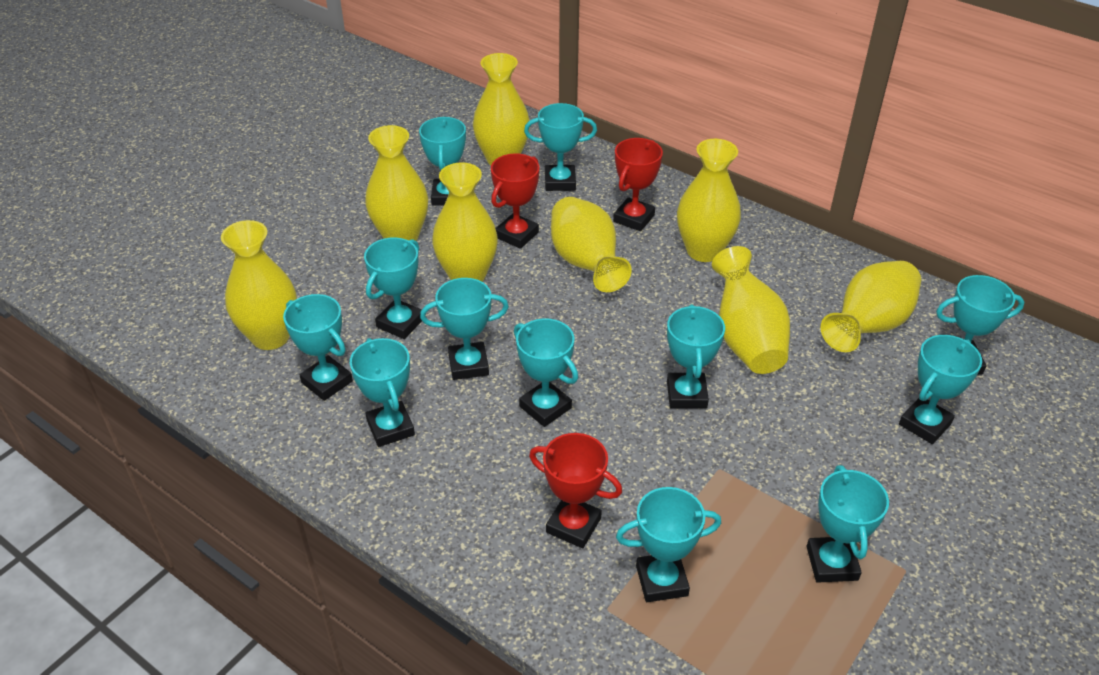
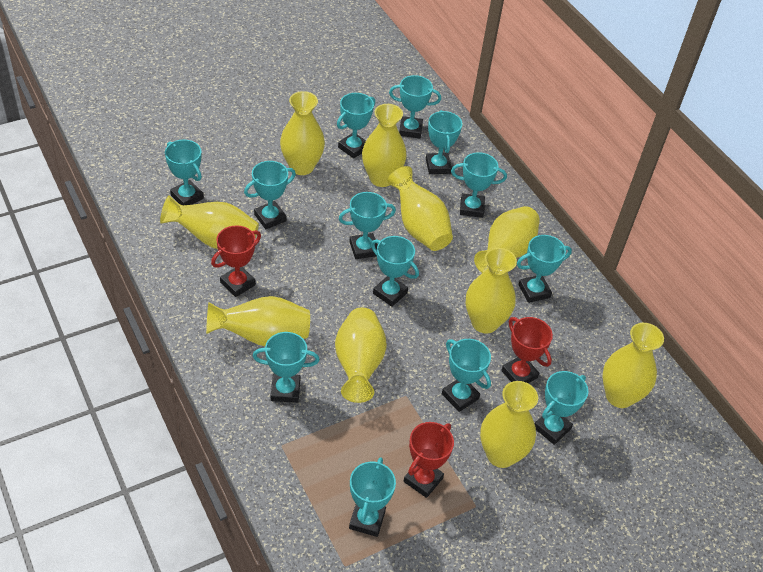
turquoise trophy: [283,294,353,401] [350,338,415,447] [364,238,422,339] [419,117,466,205] [420,278,509,380] [514,318,578,427] [524,103,597,191] [616,487,721,602] [667,304,725,408] [807,465,889,583] [899,335,982,444] [936,275,1024,374] = 12 -> [165,140,204,205] [244,161,296,229] [252,332,320,403] [337,93,375,159] [339,192,396,259] [349,457,396,537] [371,236,419,307] [389,75,441,138] [426,110,462,174] [442,339,491,412] [451,152,507,218] [517,235,572,303] [535,371,588,445] = 13
yellow vase: [221,220,297,350] [365,125,428,241] [432,162,498,282] [473,53,530,166] [551,197,632,292] [677,139,741,262] [712,246,790,374] [821,261,921,352] = 8 -> [160,195,259,249] [206,296,310,346] [280,91,325,175] [335,307,387,403] [362,104,407,187] [387,166,453,251] [466,248,517,333] [474,206,540,273] [480,381,538,468] [603,323,664,408] = 10

